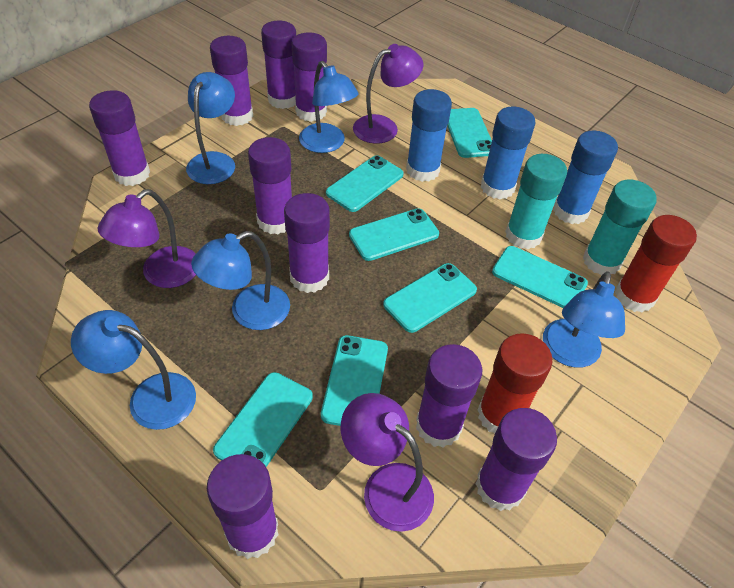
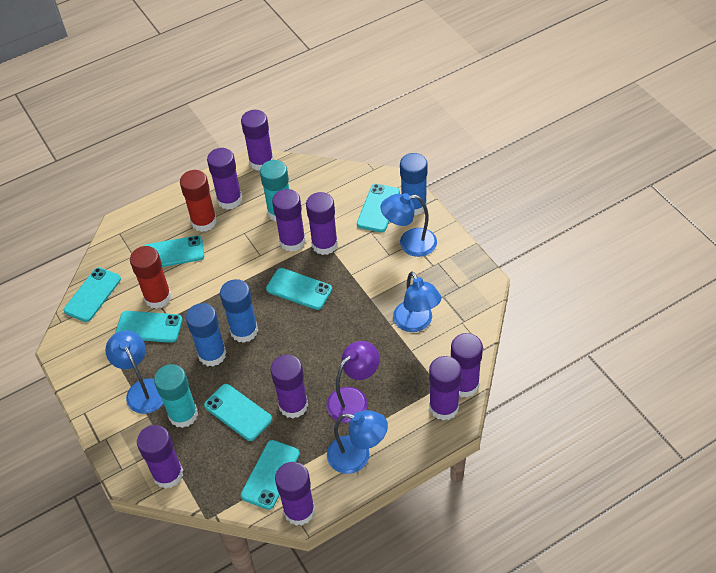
blue lamp: [71,310,196,430] [186,72,235,184] [191,231,290,330] [299,61,359,153] [543,271,625,368] = 5 -> [105,331,164,414] [327,410,388,474] [381,193,437,257] [393,271,441,332] = 4
purple lamp: [97,189,196,288] [341,393,434,532] [353,44,423,144] = 3 -> [326,341,380,423] = 1

